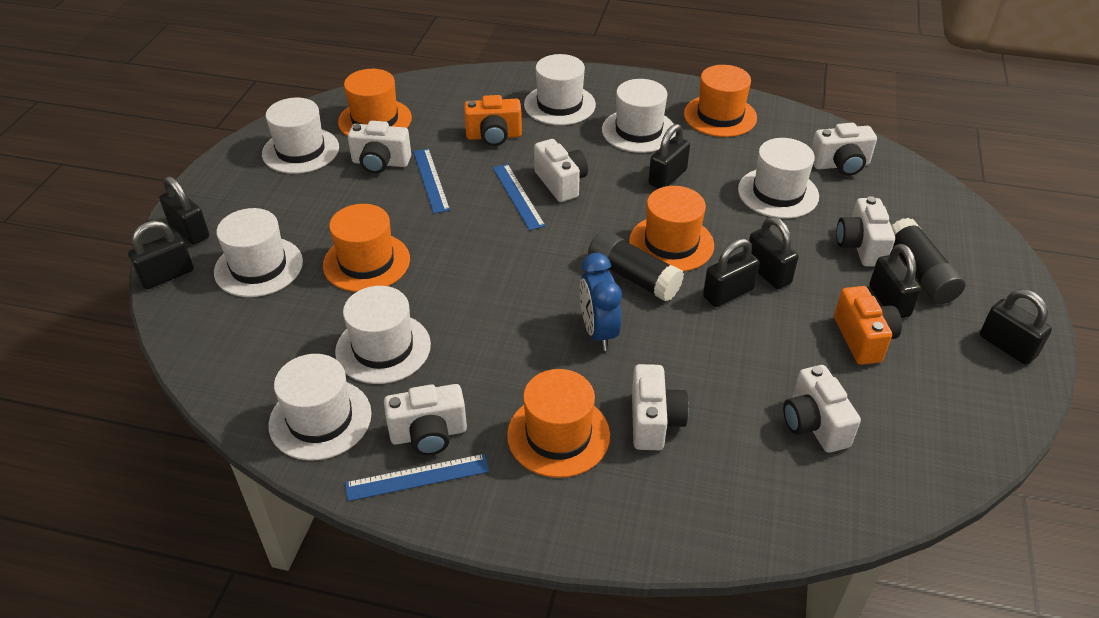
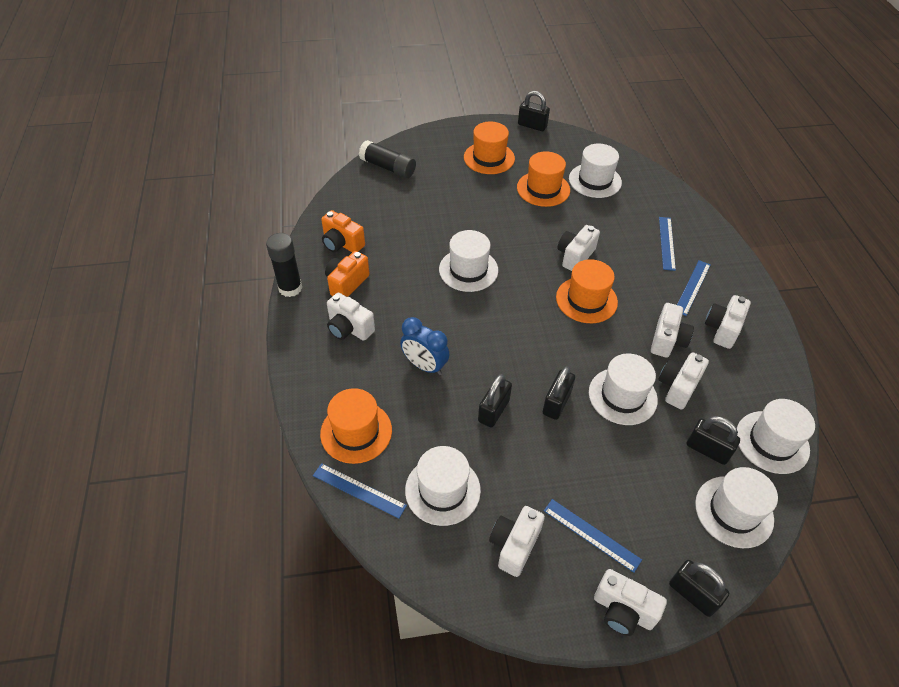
black padlock: [128,221,194,289] [159,176,209,245] [648,124,690,189] [703,238,760,307] [749,217,798,289] [869,244,921,318] [980,289,1052,365] = 7 -> [478,374,512,428] [518,91,550,131] [543,366,575,420] [669,560,729,617] [686,416,740,465] = 5
blue ruler: [345,454,489,501] [413,148,450,214] [493,164,546,231] = 3 -> [313,463,407,519] [544,499,642,573] [659,217,676,271] [677,260,711,316] = 4
orange hat: [323,204,410,292] [338,69,412,136] [507,369,610,478] [629,186,714,272] [684,65,757,137] = 5 -> [320,388,392,464] [464,121,515,174] [517,151,570,207] [556,259,618,323] = 4
white hat: [214,208,303,297] [262,98,339,174] [268,354,372,461] [335,286,431,384] [524,54,596,125] [602,79,676,153] [738,138,819,219] = 7 -> [405,446,481,526] [439,230,498,292] [569,144,622,198] [589,354,658,425] [695,467,778,548] [737,399,815,474] = 6

